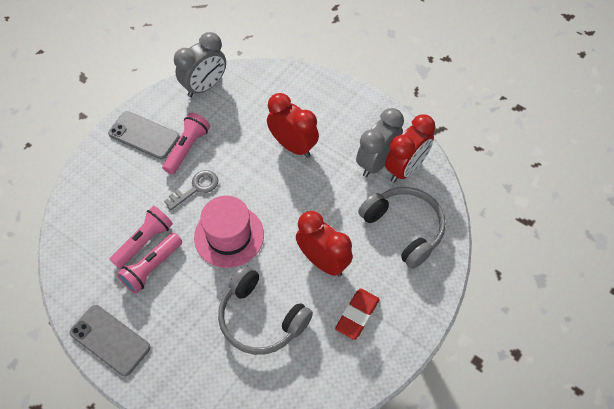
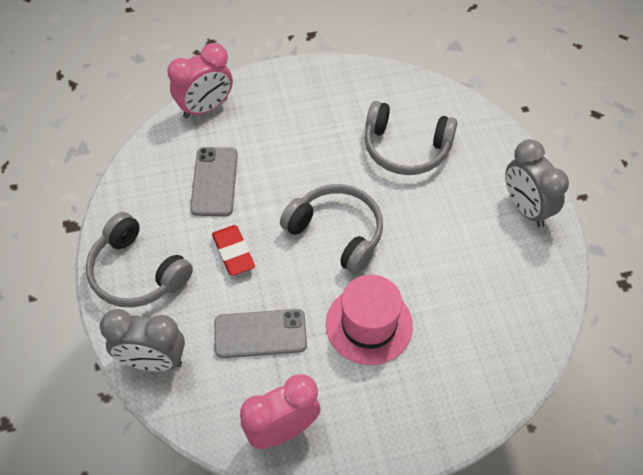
grey headphones: [218,265,313,355] [358,187,446,269] = 2 -> [86,212,193,308] [280,184,383,274] [365,101,457,175] = 3
grey key: [164,170,218,210] = 1 -> none = 0
pink clock: none = 0 -> [168,43,233,118] [240,374,321,449] = 2
pink flashlight: [109,206,173,269] [117,233,182,294] [162,113,210,174] = 3 -> none = 0
red clock: [267,93,319,158] [296,211,353,276] [385,115,436,182] = 3 -> none = 0

